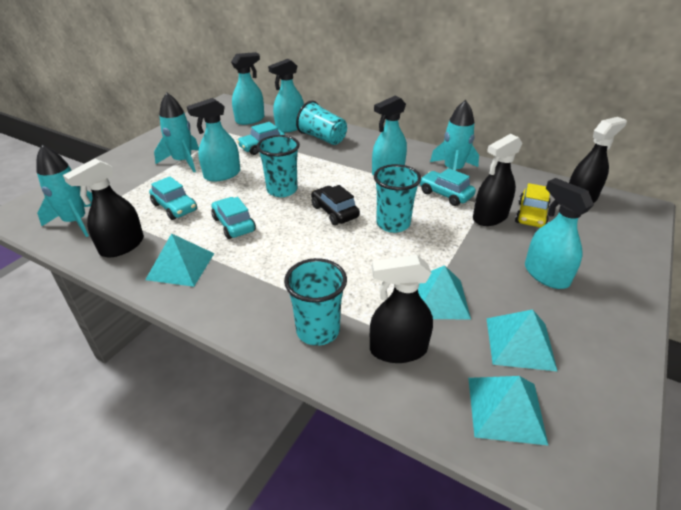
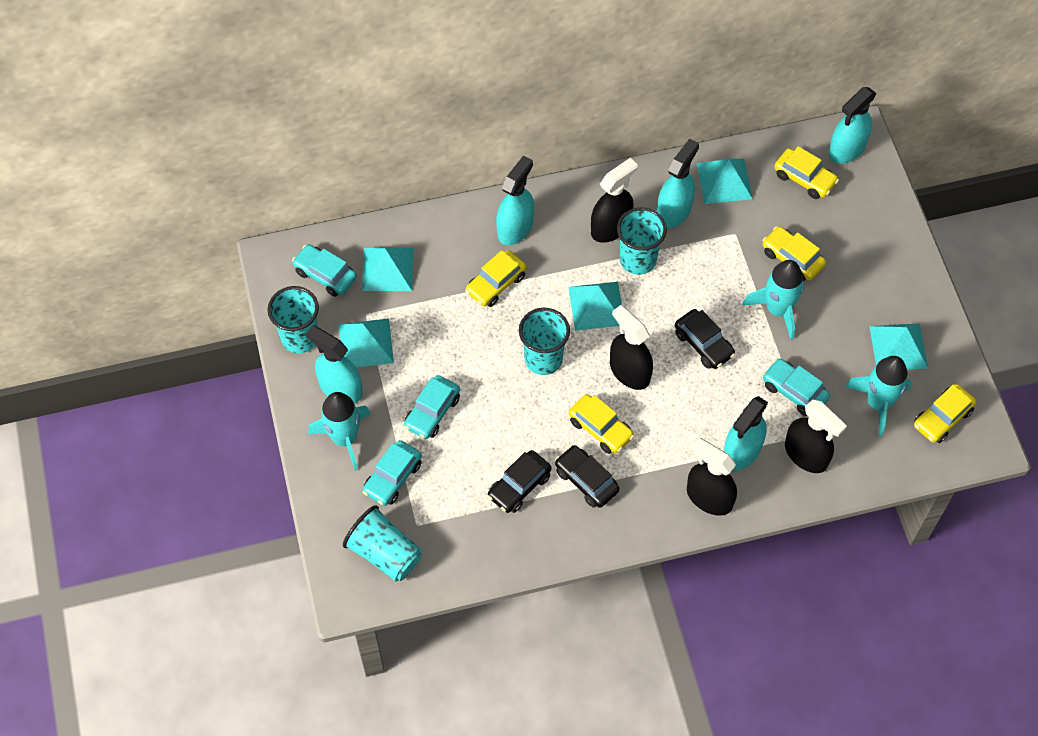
black car: [311,185,360,225] = 1 -> [487,450,551,513] [555,445,619,508] [675,309,735,369] = 3
turquoise pyramid: [145,233,214,287] [418,265,471,319] [468,376,549,446] [486,309,558,372] = 4 -> [338,318,394,367] [362,248,414,291] [568,282,622,331] [697,159,753,204] [869,323,928,370] = 5
yellow car: [515,183,551,227] = 1 -> [465,250,527,307] [569,394,634,454] [763,226,826,281] [774,146,839,199] [914,384,976,443] = 5

